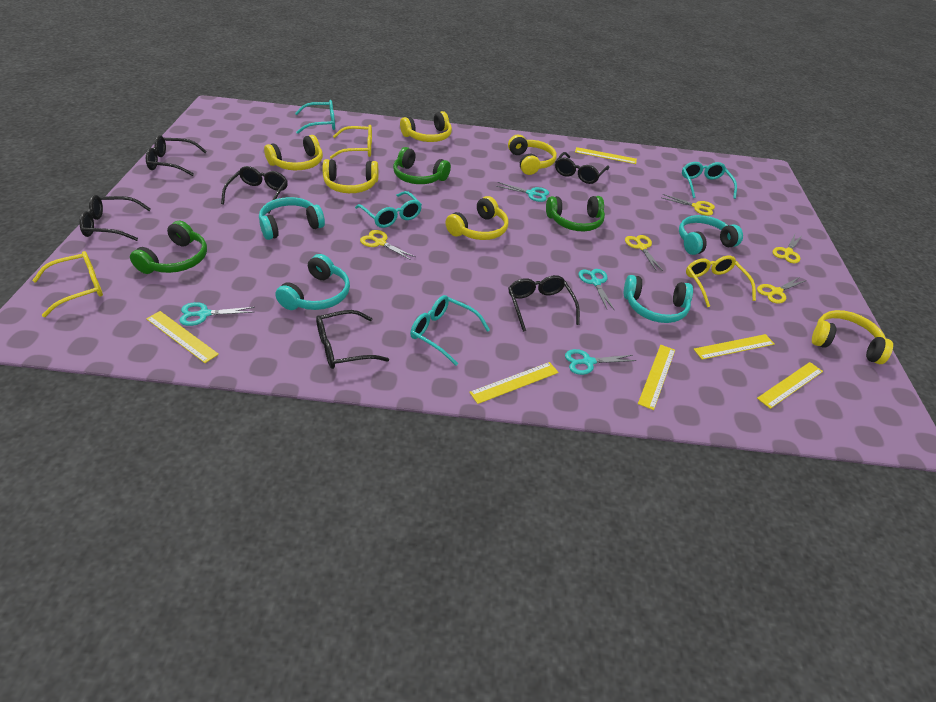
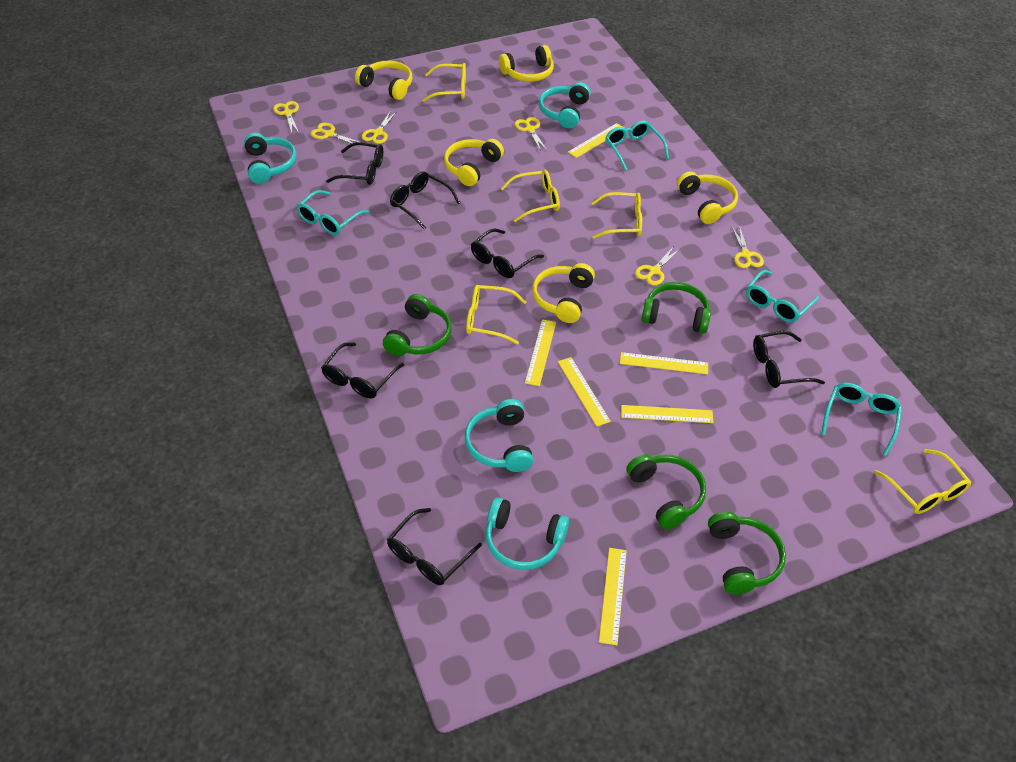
green headphones: [130,221,207,274] [393,147,451,184] [546,196,605,231] = 3 -> [383,294,452,356] [626,454,706,529] [642,282,711,334] [708,512,786,595] = 4
turquoise scissors: [179,302,255,326] [497,182,549,202] [565,349,637,375] [578,269,615,311] = 4 -> none = 0
yellow glasses: [32,251,103,317] [330,125,372,159] [686,256,756,307] = 3 -> [422,63,466,102] [466,285,526,344] [501,170,560,222] [591,192,642,239] [874,449,971,514] = 5
yellow headphones: [264,135,323,170] [323,159,378,193] [400,111,452,142] [446,196,509,240] [508,135,557,175] [812,310,893,364] = 6 -> [355,61,412,100] [444,139,504,186] [499,45,554,82] [532,263,595,323] [677,171,738,224] = 5
yellow scissors: [360,230,415,260] [625,235,663,271] [662,194,715,216] [757,277,806,304] [772,235,802,263] = 5 -> [273,101,299,133] [310,123,359,146] [362,111,397,144] [515,117,547,151] [635,246,680,285] [732,226,764,268] = 6

